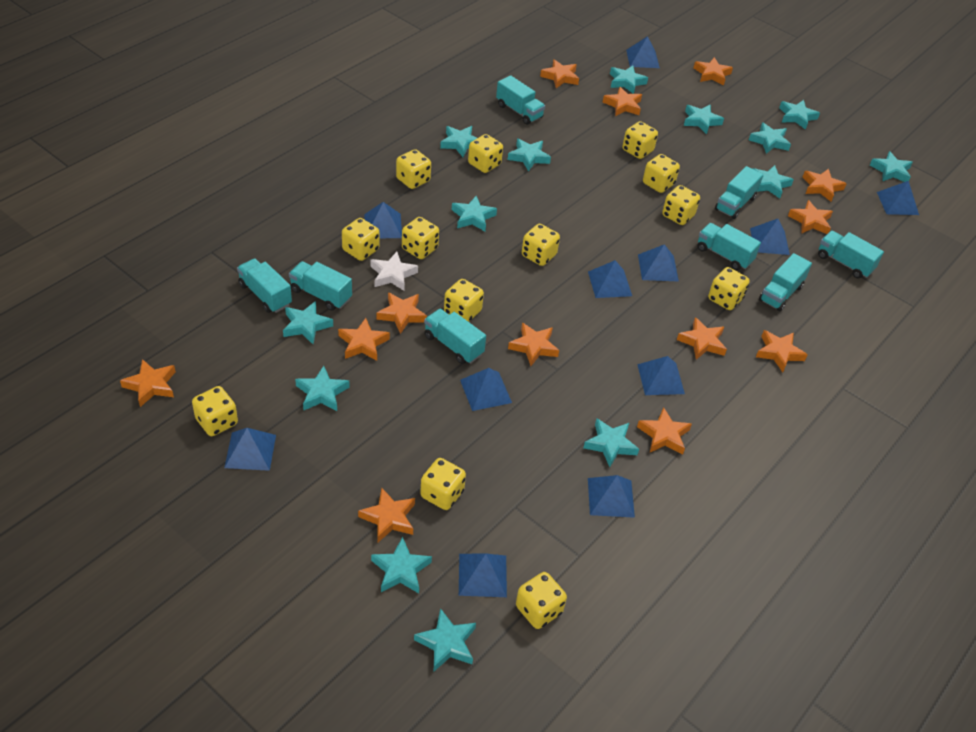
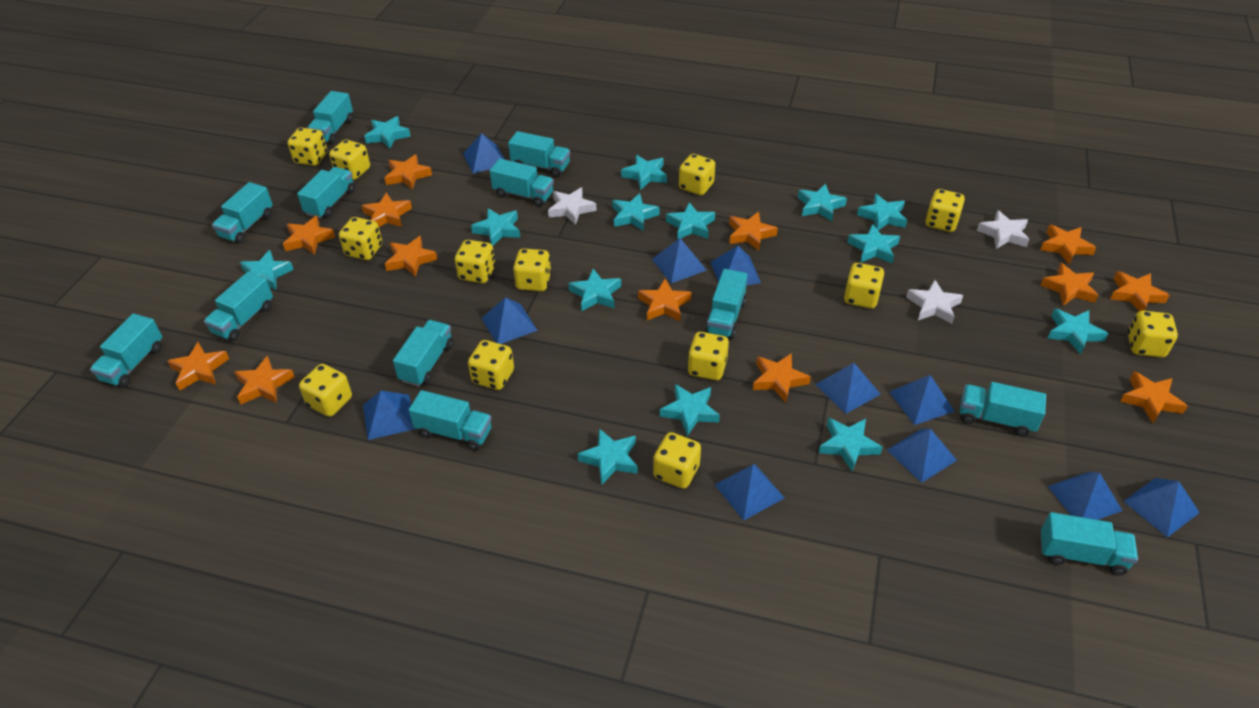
turquoise truck: [237,258,292,313] [289,261,352,311] [424,309,486,364] [496,75,545,125] [697,223,761,270] [715,166,763,219] [759,253,812,311] [818,231,884,278] = 8 -> [90,313,163,387] [204,272,273,341] [212,182,273,244] [297,167,355,219] [308,91,353,144] [393,320,454,386] [409,390,492,451] [490,159,554,207] [508,131,570,177] [705,269,747,339] [960,382,1046,436] [1040,512,1138,576] = 12
white star: [370,252,418,291] = 1 -> [548,187,597,225] [906,280,963,324] [977,210,1029,249] = 3

